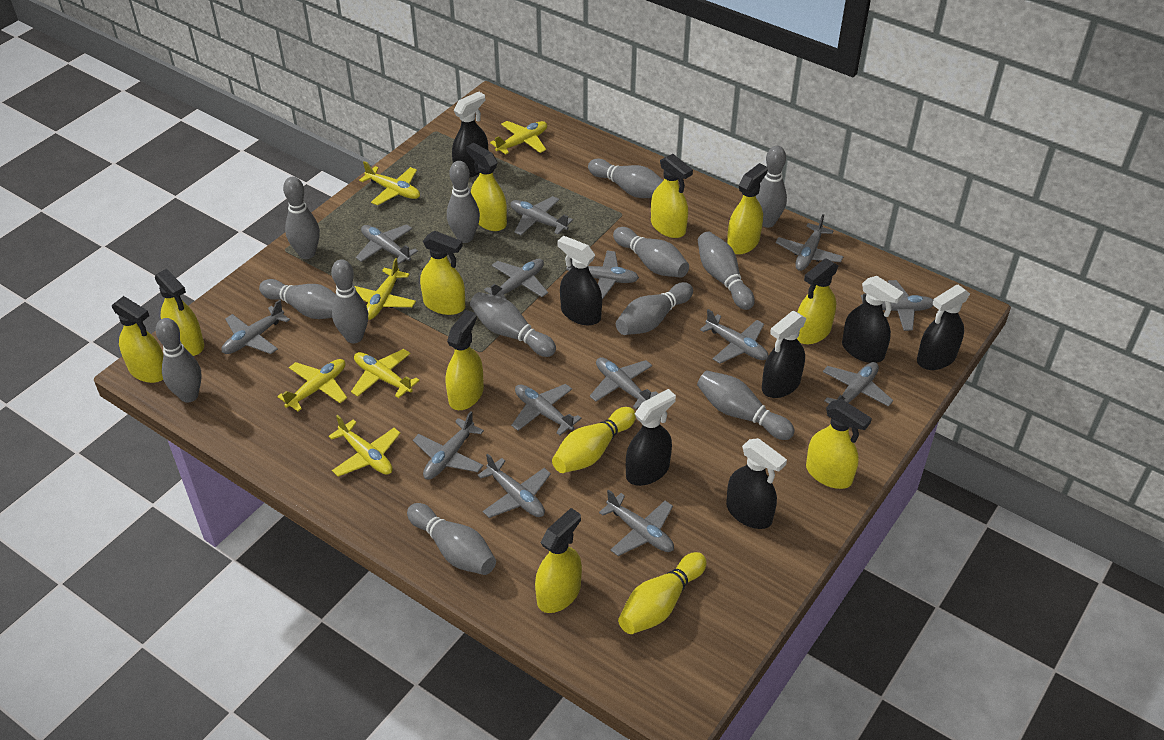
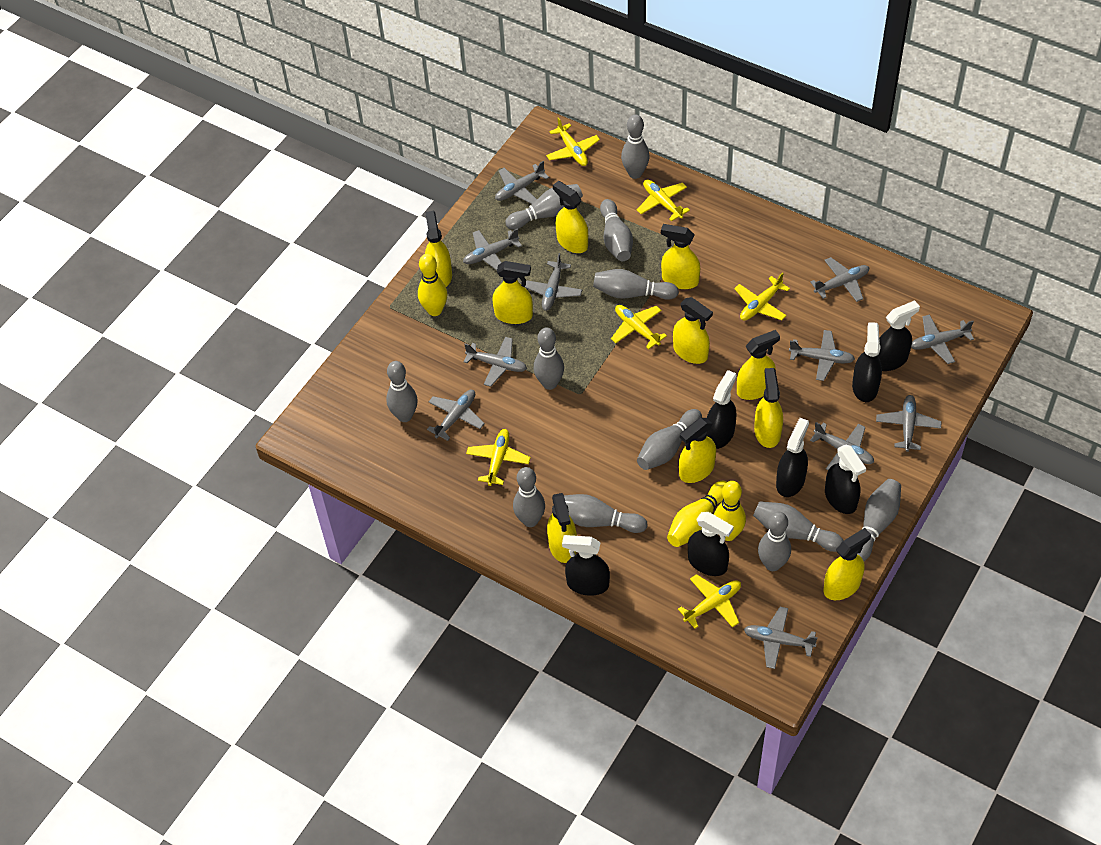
grey bowling pin: [156,318,202,403] [259,279,336,319] [283,177,320,259] [331,259,368,343] [407,503,496,575] [447,161,480,243] [470,292,556,357] [588,159,663,198] [613,227,689,278] [616,282,693,335] [697,371,795,440] [698,232,755,310] [756,146,787,228] = 13 -> [386,361,418,422] [505,184,583,230] [513,467,545,527] [534,327,564,390] [564,494,648,533] [593,269,679,300] [600,199,633,261] [621,114,649,179] [637,409,702,470] [753,501,844,552] [758,511,791,571] [857,479,901,561] = 12
grey plane: [222,300,290,354] [356,224,418,265] [413,411,484,480] [478,453,551,518] [484,259,548,300] [511,196,573,235] [511,384,582,435] [566,251,639,299] [590,357,658,410] [599,489,674,556] [700,309,768,364] [776,214,844,271] [823,362,893,407] [860,280,934,331] = 14 -> [427,390,485,441] [463,228,522,270] [464,337,527,387] [495,161,549,204] [525,253,582,311] [744,607,818,669] [789,330,855,381] [810,257,870,302] [810,422,874,470] [876,395,942,452] [911,314,974,364] = 11
yellow bowling pin: [552,407,636,473] [618,552,707,634] = 2 -> [418,253,447,316] [667,481,727,547] [714,481,746,541] = 3

